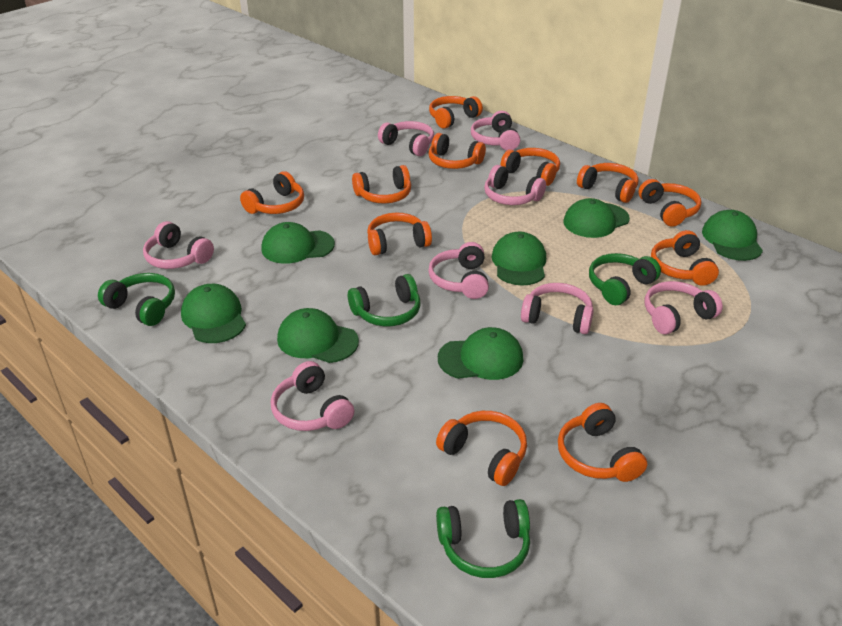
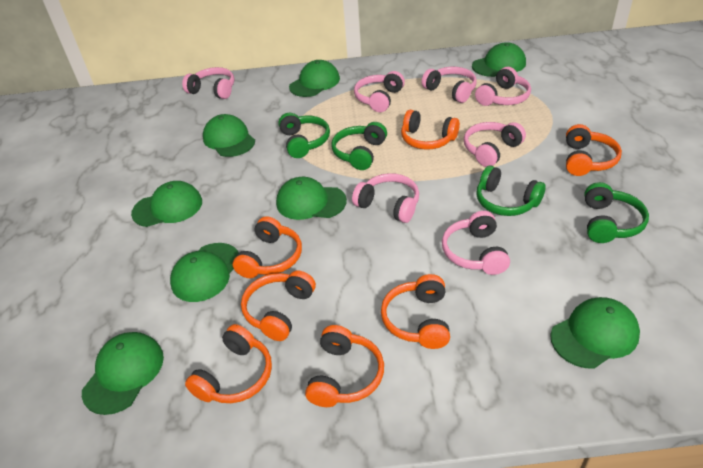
green cap: [181,284,246,343] [261,222,335,264] [277,308,359,363] [438,327,523,380] [491,232,546,286] [563,198,630,238] [702,210,763,261] = 7 -> [82,332,164,415] [131,181,202,227] [170,243,239,302] [203,114,255,157] [276,177,347,220] [289,60,340,97] [472,42,526,77] [550,297,640,369] = 8
orange headphones: [240,171,304,214] [352,165,411,204] [367,213,432,255] [429,96,483,129] [429,133,486,169] [436,411,527,486] [501,148,560,186] [558,403,647,482] [577,163,639,203] [638,179,702,227] [651,230,719,286] = 11 -> [185,324,272,403] [233,216,302,278] [241,270,316,341] [305,325,384,407] [381,274,450,349] [401,110,460,150] [566,124,622,176] = 7
pink headphones: [143,221,214,269] [271,361,354,431] [378,121,434,156] [428,242,489,299] [471,111,520,150] [484,165,546,205] [521,283,594,334] [645,281,723,335] = 8 -> [182,67,235,99] [352,173,419,223] [354,71,405,112] [422,67,477,103] [442,211,510,275] [464,122,526,167] [475,67,531,106] = 7

